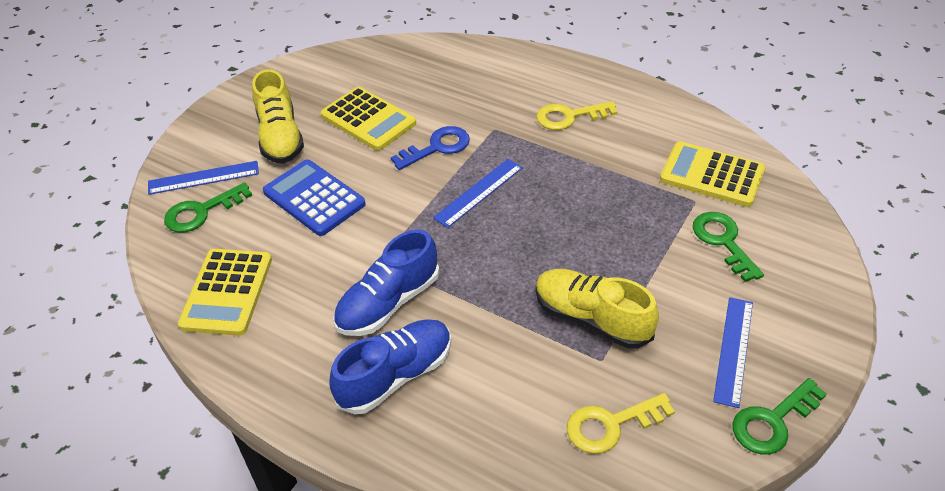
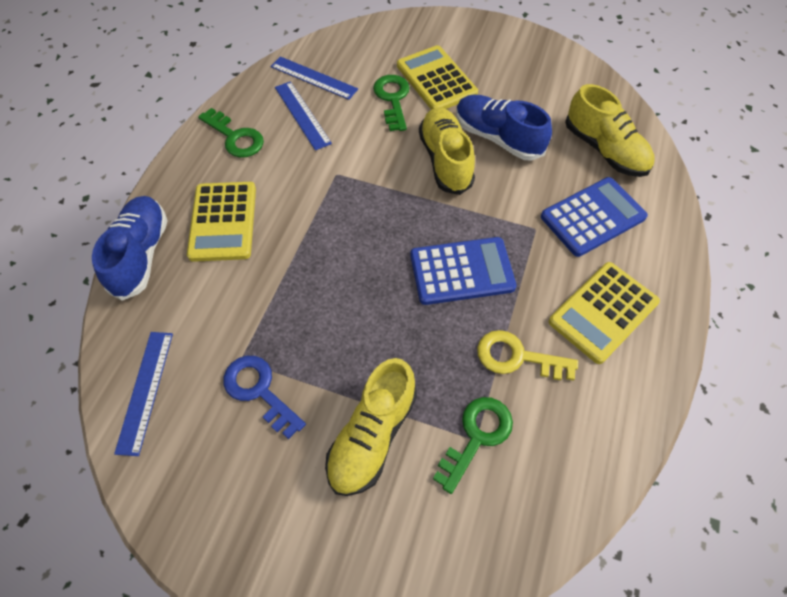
blue calculator: [263,159,366,236] = 1 -> [410,237,517,305] [541,177,648,257] = 2
yellow key: [536,101,618,130] [567,393,675,454] = 2 -> [477,330,578,381] = 1
yellow shoe: [252,69,304,164] [535,269,659,349] = 2 -> [325,358,417,496] [419,107,475,195] [565,84,654,177] = 3

